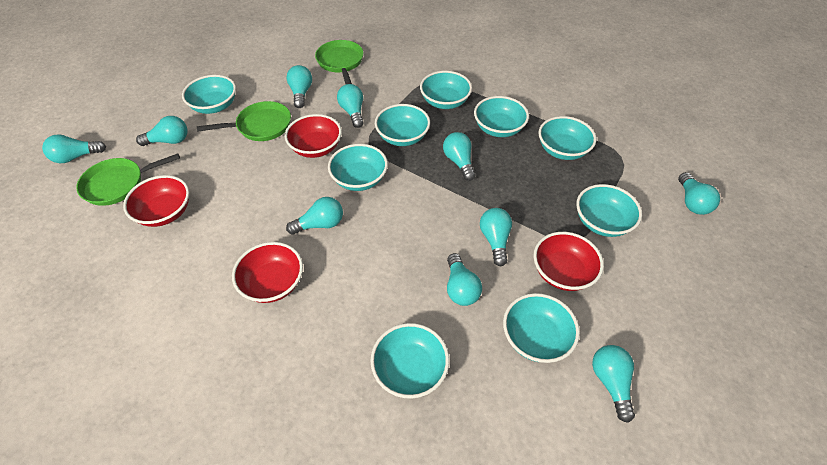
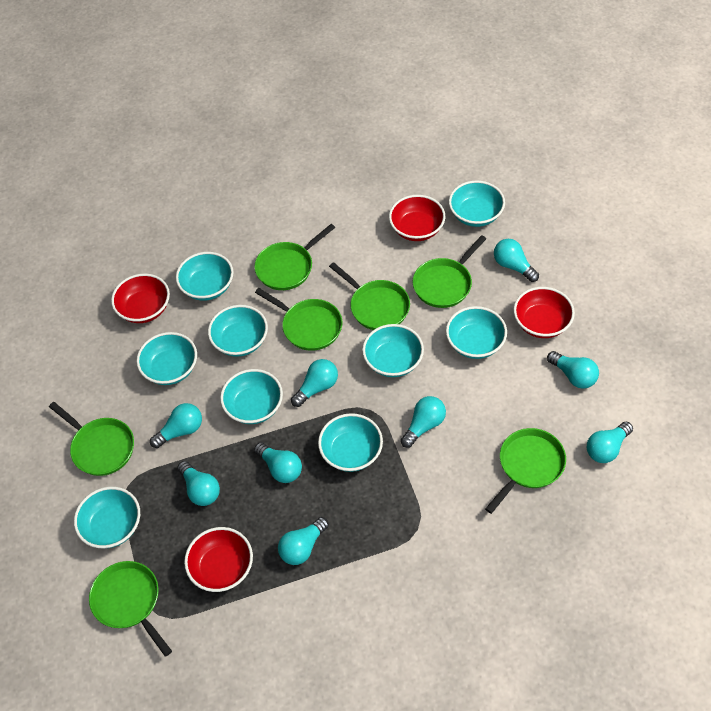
green pan: [76,153,180,206] [197,101,291,141] [315,40,363,84] = 3 -> [49,402,134,476] [89,561,172,657] [254,224,335,290] [255,288,342,351] [329,262,410,330] [413,235,486,308] [485,428,566,514] = 7
turquoise light bulb: [42,134,106,163] [136,116,188,146] [286,197,343,235] [287,65,312,108] [337,84,364,128] [443,132,475,181] [447,253,482,306] [480,208,512,266] [592,345,635,423] [678,172,720,215] = 10 -> [150,403,202,448] [177,461,220,506] [254,442,302,483] [278,517,329,565] [291,359,338,407] [401,396,446,448] [494,239,539,282] [547,351,599,389] [587,422,633,463] = 9

